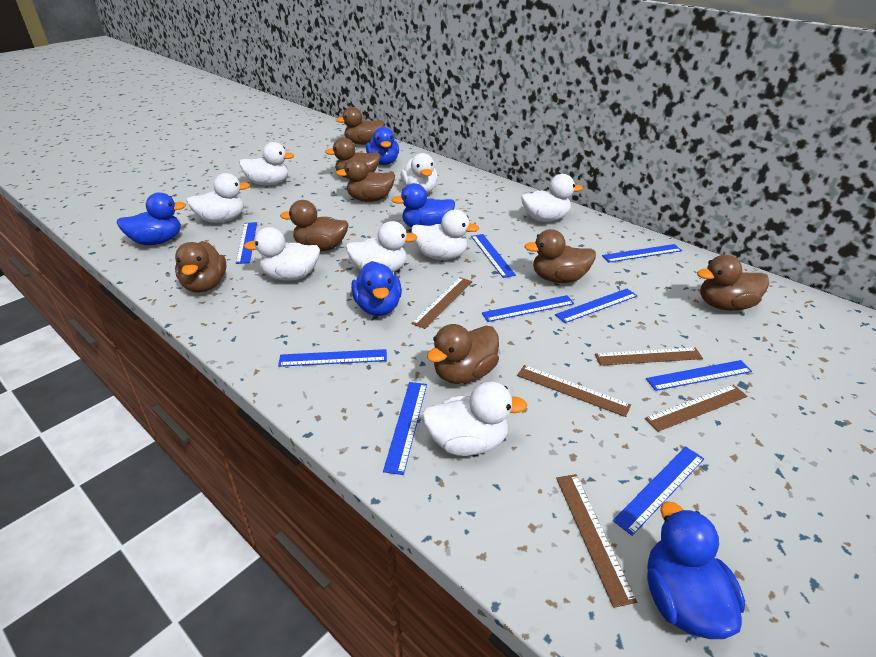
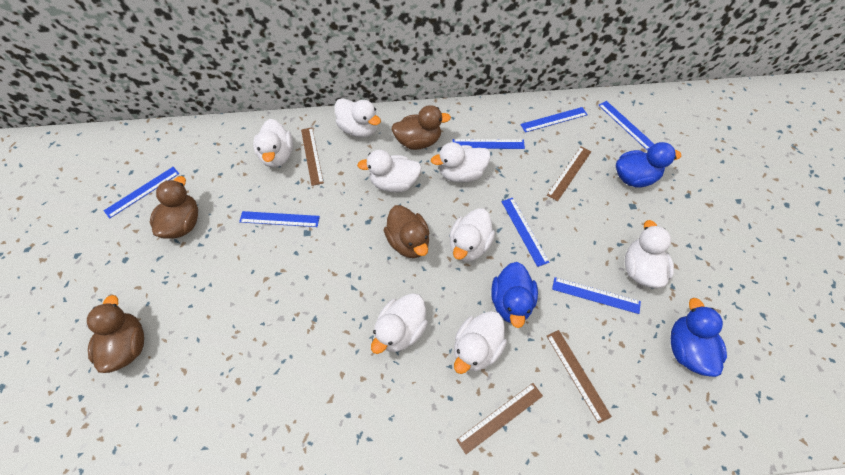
blue duck: [116,192,186,245] [351,261,402,316] [366,127,399,165] [392,183,455,228] [648,501,745,639] = 5 -> [491,262,538,328] [616,142,681,188] [671,298,727,377] = 3
blue ruler: [236,222,257,264] [278,349,387,367] [383,382,427,475] [471,234,516,278] [482,295,575,322] [555,289,637,323] [602,244,682,263] [613,447,704,536] [646,360,752,391] = 9 -> [104,167,179,218] [239,211,320,227] [453,139,525,149] [501,198,549,267] [520,107,588,133] [552,277,641,314] [598,101,654,151] = 7
brown duck: [175,241,226,293] [280,200,348,251] [325,137,381,179] [335,107,384,145] [336,157,395,202] [427,324,499,384] [524,229,596,283] [697,255,769,311] = 8 -> [87,295,144,373] [150,176,198,239] [384,205,429,258] [391,105,451,150] = 4
brown ruler: [411,277,472,329] [517,365,631,417] [556,474,637,608] [595,347,703,366] [645,385,747,432] = 5 -> [301,127,324,186] [457,383,543,454] [547,147,591,201] [547,330,612,424] = 4

